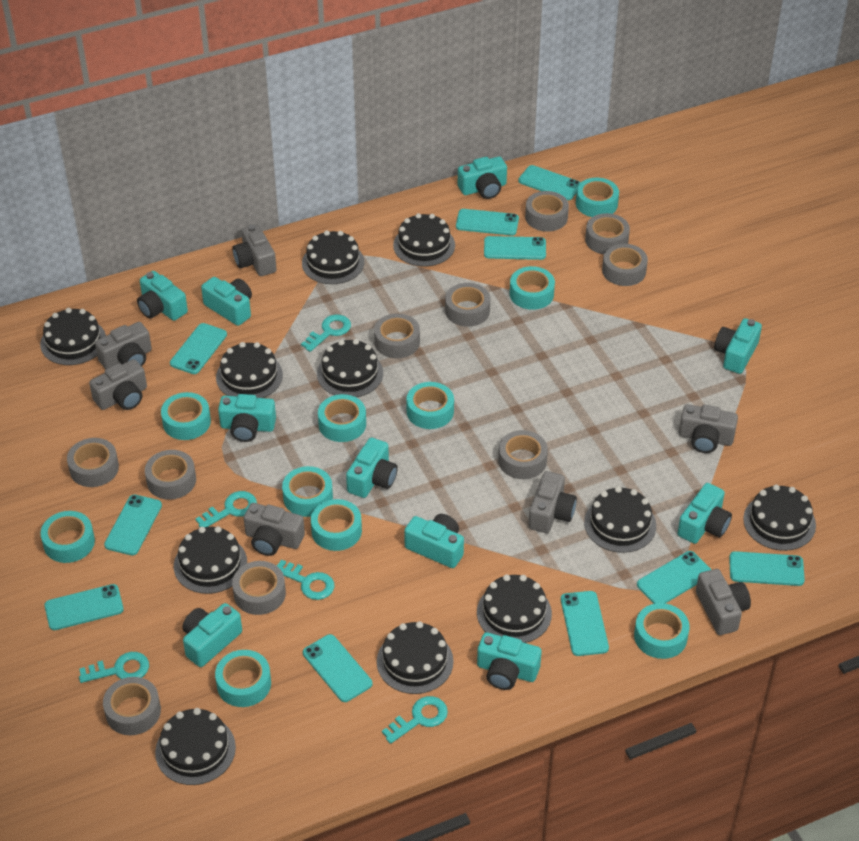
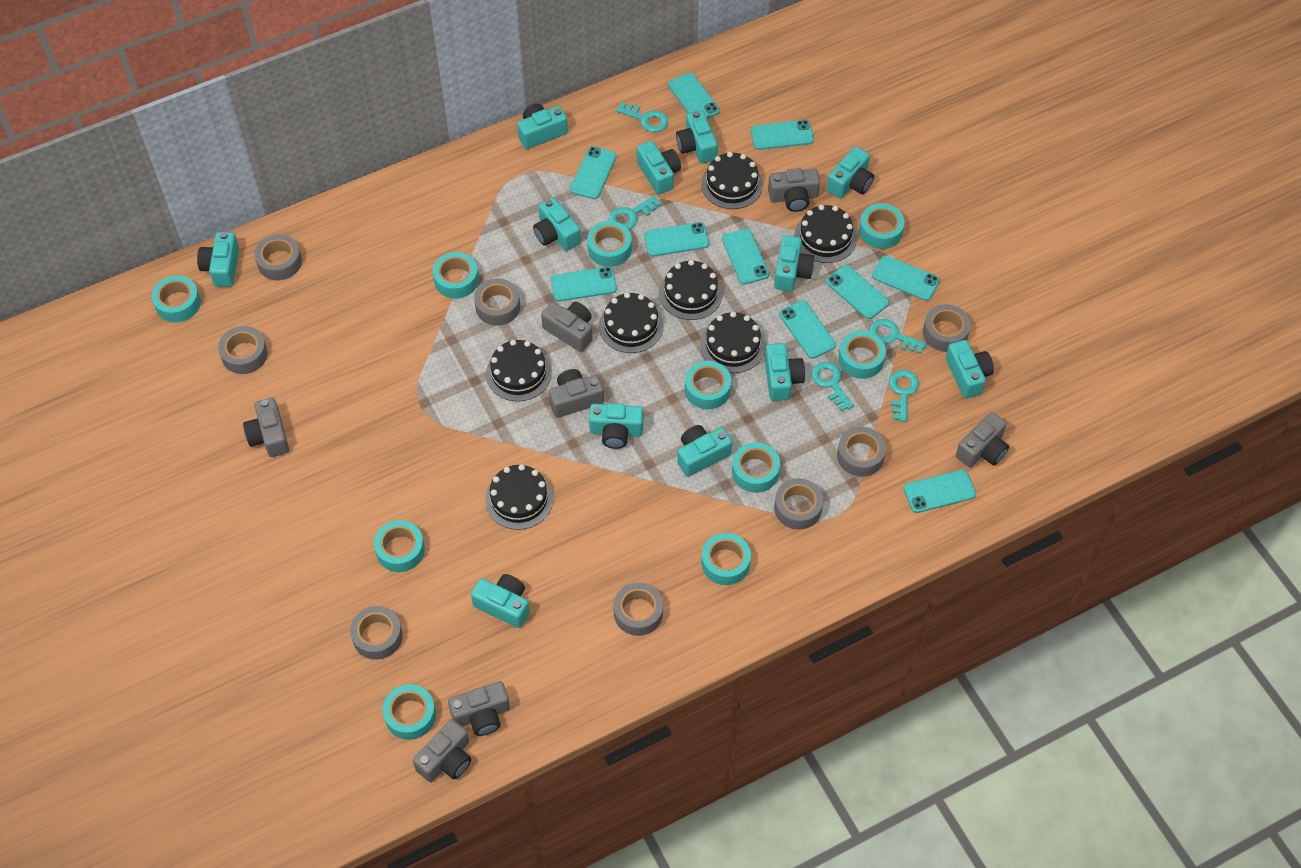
black cake: [40,308,106,365] [155,708,236,785] [174,526,247,594] [216,342,283,398] [302,230,364,284] [317,339,383,397] [377,621,453,694] [393,213,455,267] [477,574,552,643] [584,486,656,553] [743,485,816,551] = 11 -> [485,464,553,530] [486,340,552,402] [599,292,663,353] [659,260,723,320] [700,312,766,373] [701,152,763,209] [794,205,857,263] = 7
grey tape: [67,438,119,487] [103,677,161,735] [145,450,196,500] [232,561,286,615] [374,313,420,358] [445,283,490,327] [498,430,548,479] [525,191,569,232] [585,213,630,254] [602,244,648,286] = 10 -> [218,326,268,374] [254,234,302,280] [350,606,403,660] [474,278,520,326] [614,582,663,636] [774,478,823,529] [837,427,886,477] [923,304,971,352] = 8
turquoise camera: [137,271,188,321] [183,603,242,667] [201,277,252,326] [218,394,276,442] [346,437,398,498] [404,514,464,568] [458,156,507,199] [477,632,542,690] [678,483,732,544] [714,318,762,374] = 10 -> [197,232,239,287] [471,574,530,628] [517,104,568,149] [533,197,581,251] [589,403,644,449] [637,141,681,195] [676,110,718,164] [677,425,732,477] [765,343,805,401] [774,235,814,291] [827,147,874,199] [946,340,994,398] = 12

